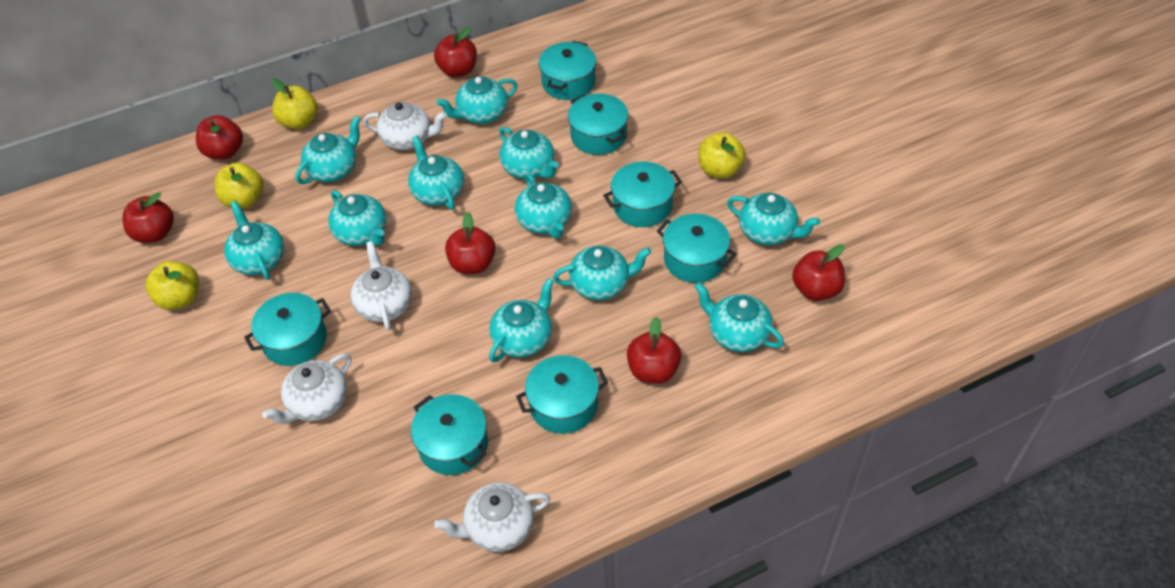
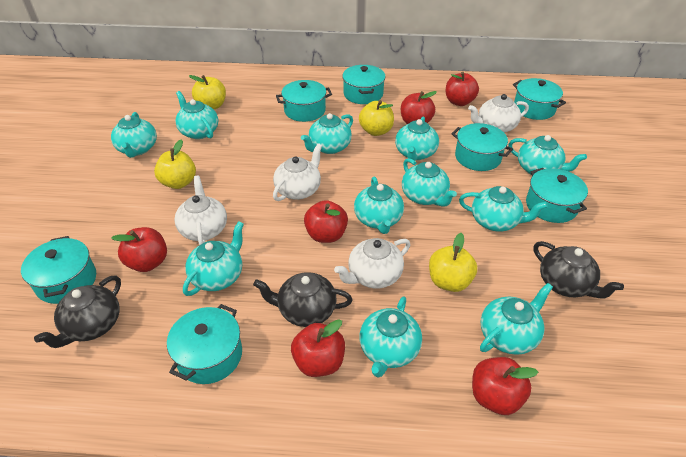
black teapot: none = 0 -> [34,276,121,348] [253,272,352,327] [534,241,624,298] = 3

